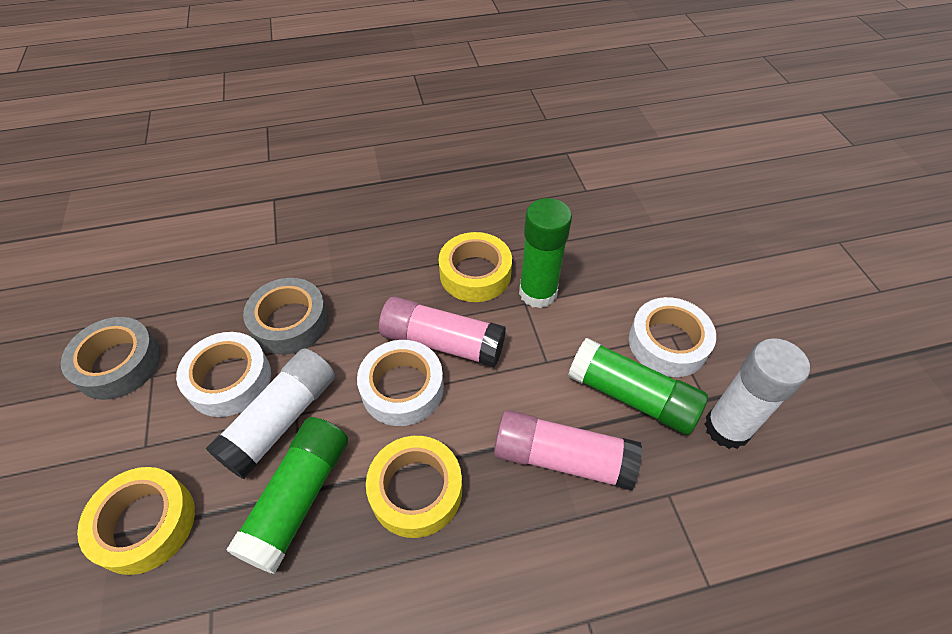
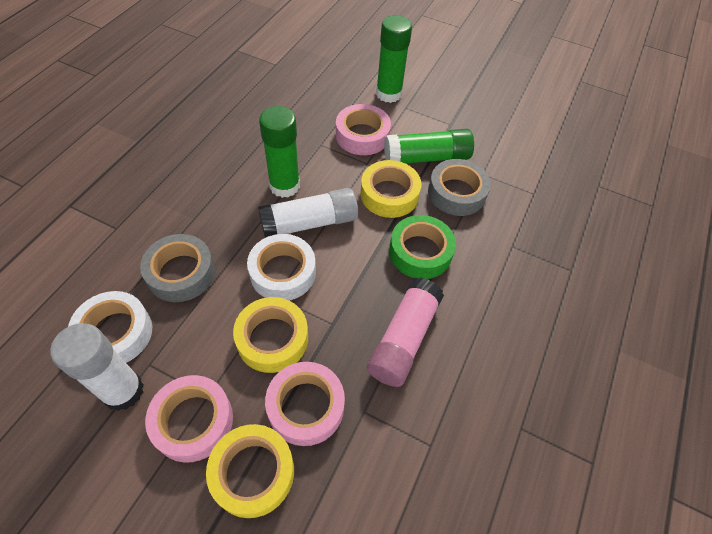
green tape: none = 0 -> [389,215,456,279] = 1
pink glue stick: [379,297,506,368] [494,410,642,491] = 2 -> [367,278,444,387] = 1
pink tape: none = 0 -> [145,375,233,463] [265,362,345,446] [336,104,391,155] = 3
white tape: [176,332,271,417] [357,340,444,426] [629,297,716,377] = 3 -> [68,291,152,363] [247,234,316,301] = 2

